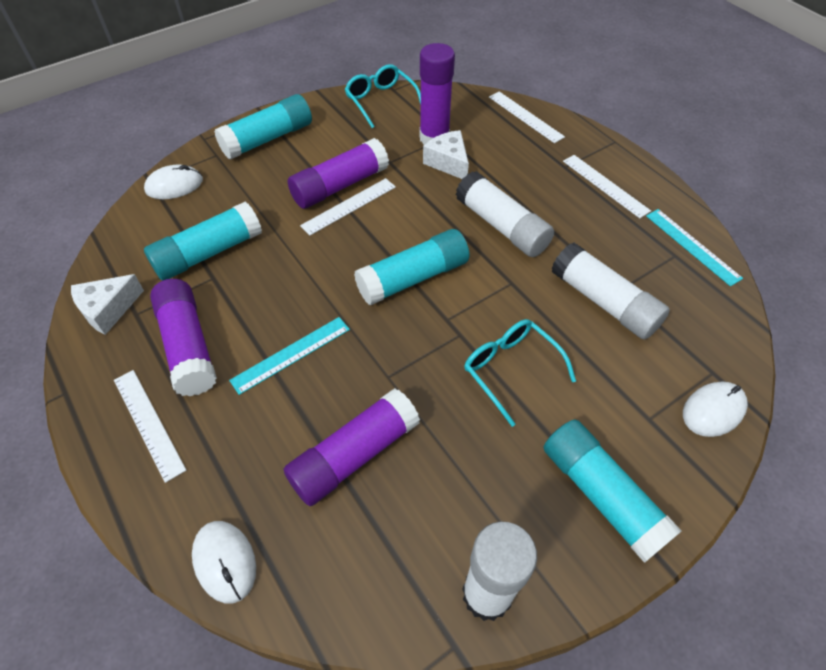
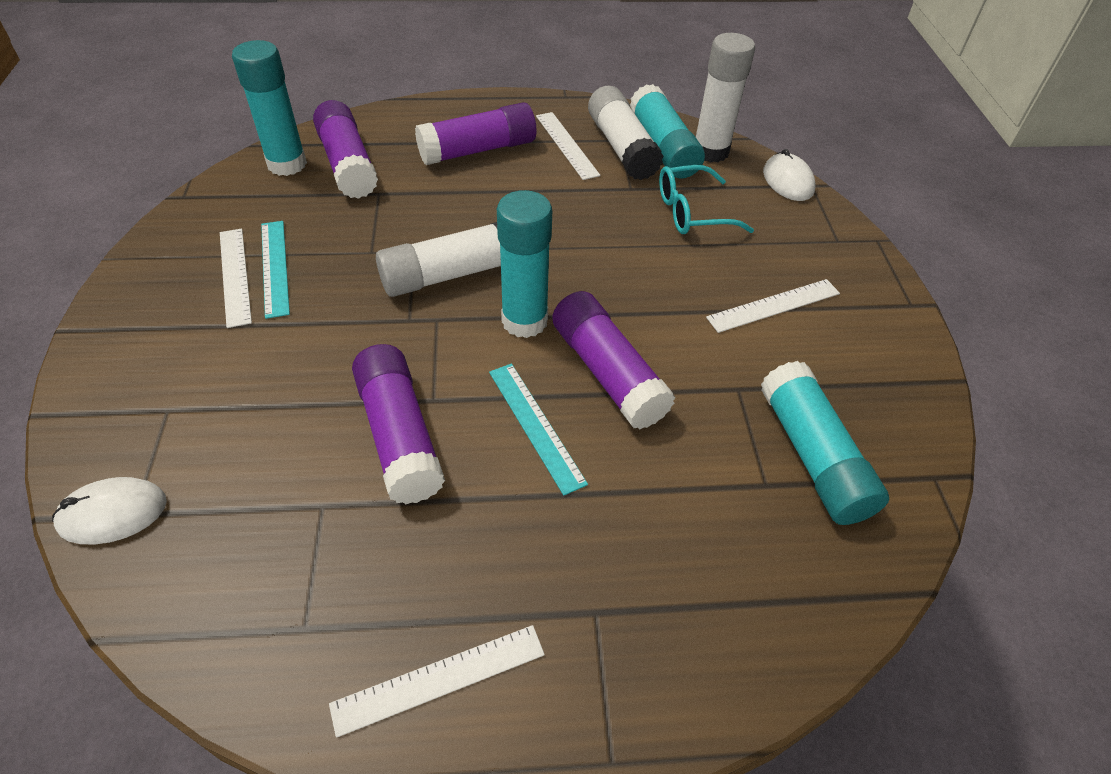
turquoise glasses: [345,64,421,128] [464,319,576,427] = 2 -> [659,165,754,234] = 1
white cheese: [71,274,144,335] [423,130,469,179] = 2 -> none = 0
white mouse: [144,164,203,199] [192,521,256,603] [683,382,748,437] = 3 -> [52,477,167,544] [763,149,816,201] = 2

